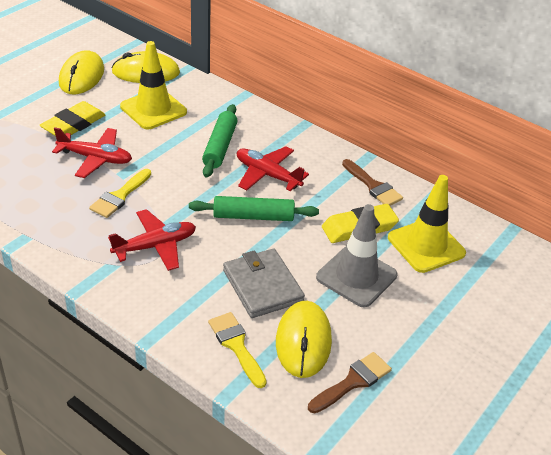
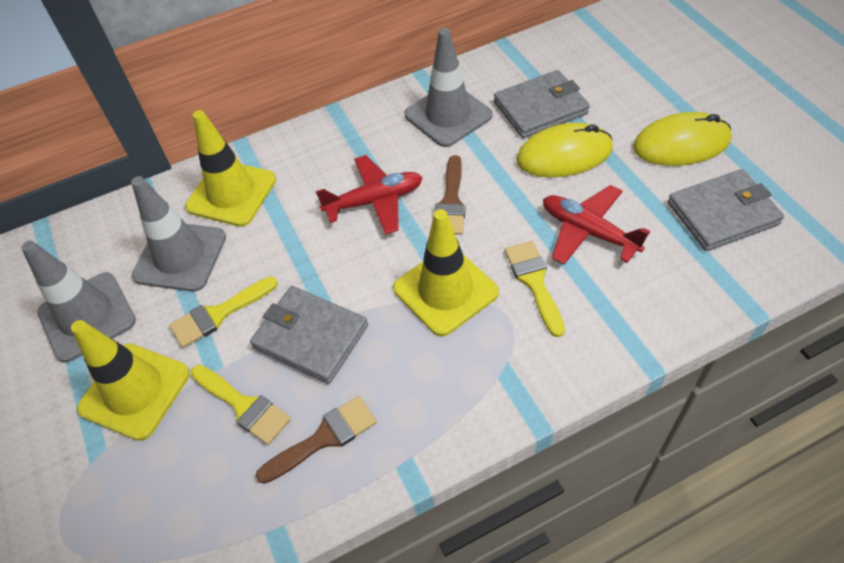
green rolling pin: [189,196,319,221] [202,104,237,178] = 2 -> none = 0
grey traffic cone: [316,204,397,307] = 1 -> [21,241,136,362] [131,176,226,292] [404,28,493,147] = 3
grey wallet: [223,248,305,318] = 1 -> [250,286,368,384] [494,70,590,138] [668,169,784,251] = 3
red plane: [52,127,132,178] [108,209,196,271] [237,146,309,191] = 3 -> [316,155,423,235] [543,185,650,265] = 2
yellow brush: [89,169,151,218] [208,312,267,388] = 2 -> [169,277,278,348] [191,365,291,445] [505,241,565,337] = 3
yellow eraser: [40,101,105,136] [322,204,399,243] = 2 -> none = 0
yellow mouse: [59,50,104,94] [111,51,180,83] [276,301,332,378] = 3 -> [516,123,613,177] [633,112,732,166] = 2
yellow traffic cone: [120,41,187,129] [388,175,466,273] = 2 -> [71,320,190,441] [185,110,276,227] [393,209,499,336] = 3

